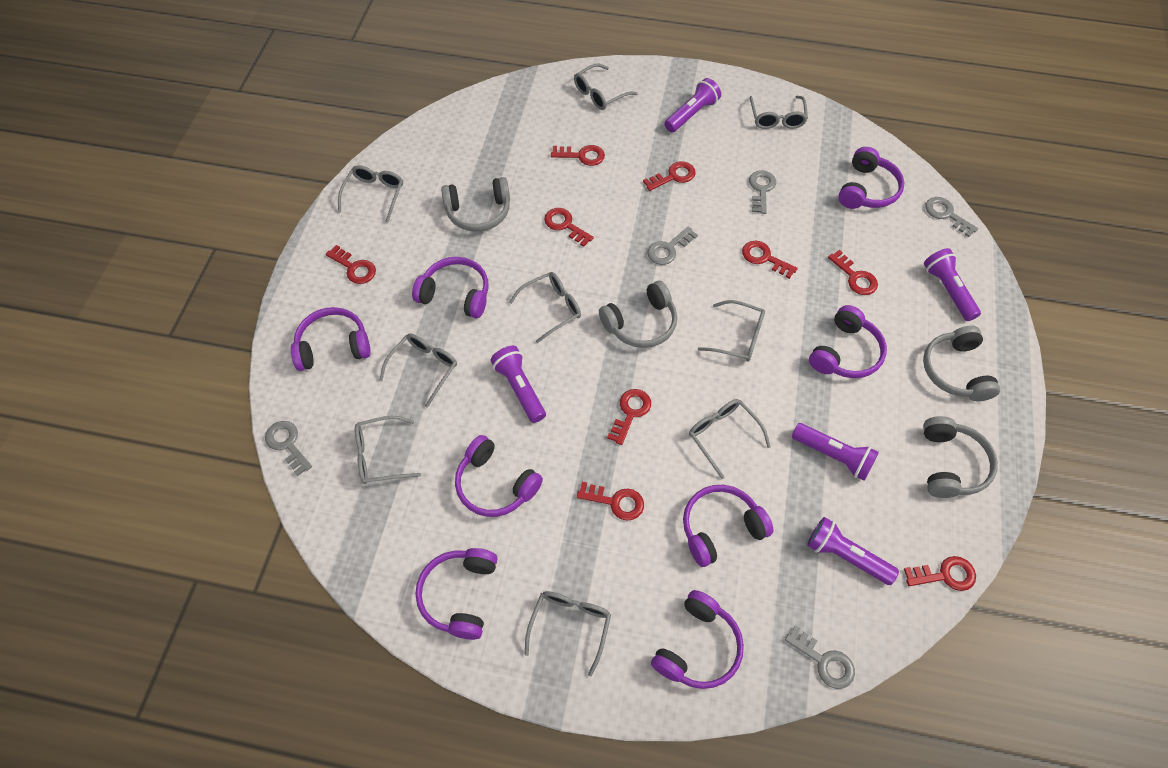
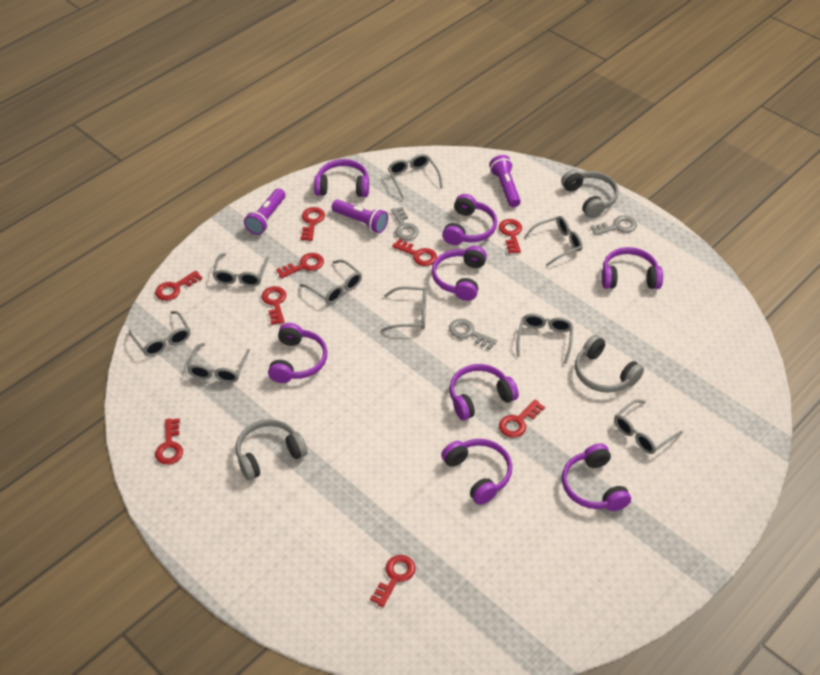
grey headphones: [441,177,510,232] [599,281,677,348] [923,326,1000,401] [923,416,998,498] = 4 -> [236,419,307,480] [561,170,619,218] [575,335,644,393] = 3
grey key: [265,421,312,476] [647,226,698,265] [749,170,776,214] [785,625,855,689] [925,197,978,237] = 5 -> [391,207,419,240] [449,319,497,350] [590,215,637,235] = 3
purple flashlight: [490,346,546,423] [665,78,721,132] [792,423,879,481] [807,517,899,585] [924,248,981,321] = 5 -> [244,188,285,235] [332,199,388,233] [489,155,521,207] = 3

